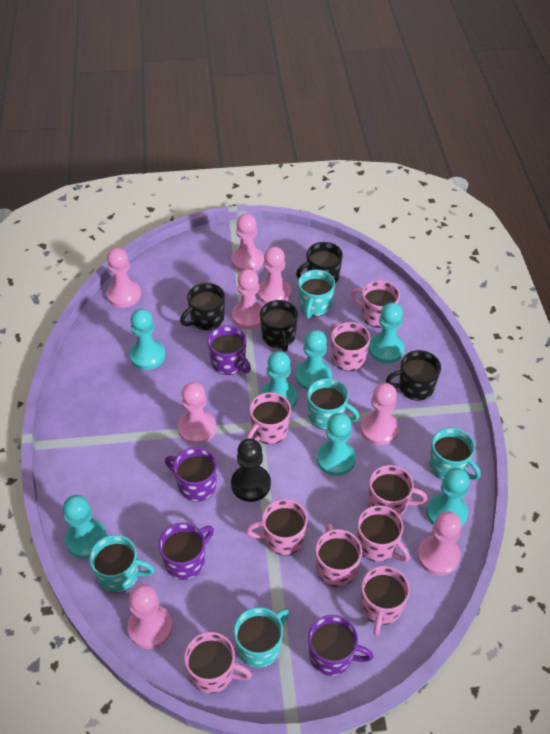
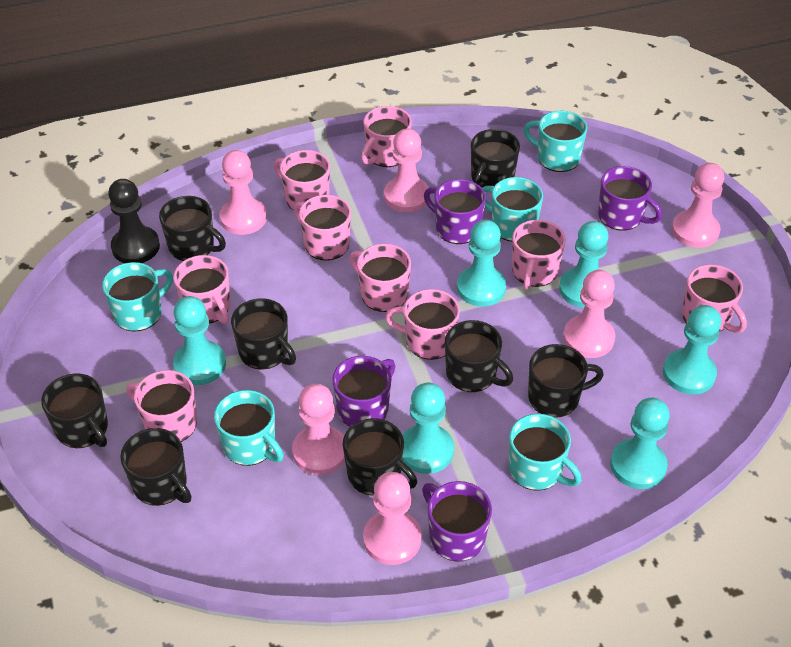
black mug: [180,283,225,330] [260,300,298,352] [296,242,343,284] [386,350,441,401] = 4 -> [41,373,108,448] [120,428,192,506] [159,196,226,261] [231,298,296,370] [343,418,417,495] [445,320,513,392] [471,129,520,188] [528,344,604,418] = 8
pink pawn: [107,248,141,308] [127,584,173,649] [178,382,216,445] [231,214,264,272] [232,269,263,329] [258,246,291,304] [361,383,399,445] [418,512,461,576] = 8 -> [219,150,267,235] [292,384,345,475] [363,472,422,565] [384,128,429,212] [563,270,615,358] [672,163,725,248] = 6
turquoise pawn: [63,495,107,559] [129,309,165,370] [260,351,297,409] [296,330,332,390] [317,413,356,476] [369,302,405,363] [427,468,469,527] = 7 -> [173,296,226,385] [402,382,454,474] [457,220,506,307] [559,221,609,308] [610,398,670,489] [663,305,721,394] = 6

